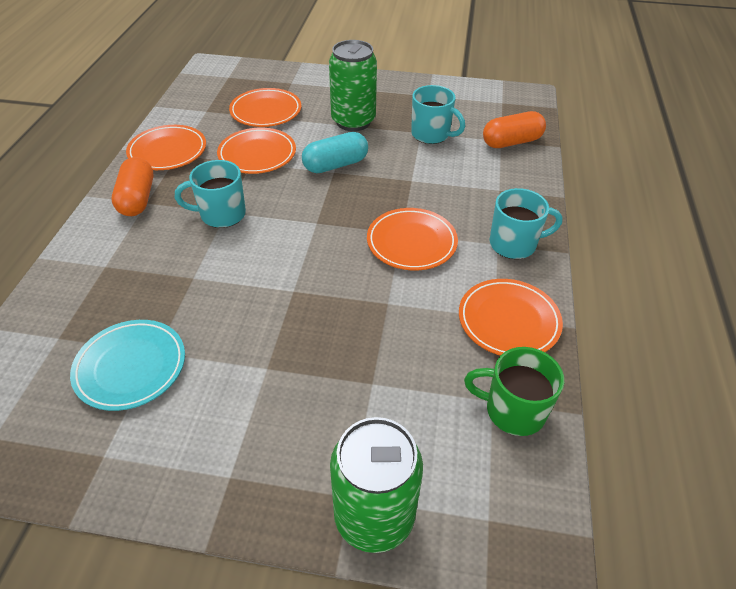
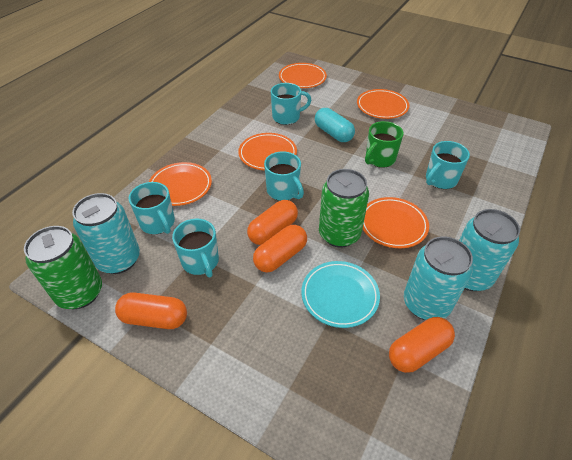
orange capsule: [112,157,154,216] [483,111,546,148] = 2 -> [115,292,187,329] [247,200,298,245] [253,225,307,272] [389,317,455,373] = 4
turquoise can: none = 0 -> [72,193,140,274] [404,236,473,320] [459,209,520,291] = 3
turquoise mug: [175,160,246,228] [411,85,465,144] [489,188,562,259] = 3 -> [129,182,175,234] [172,219,219,277] [264,151,304,201] [271,83,311,125] [426,141,470,189] = 5

